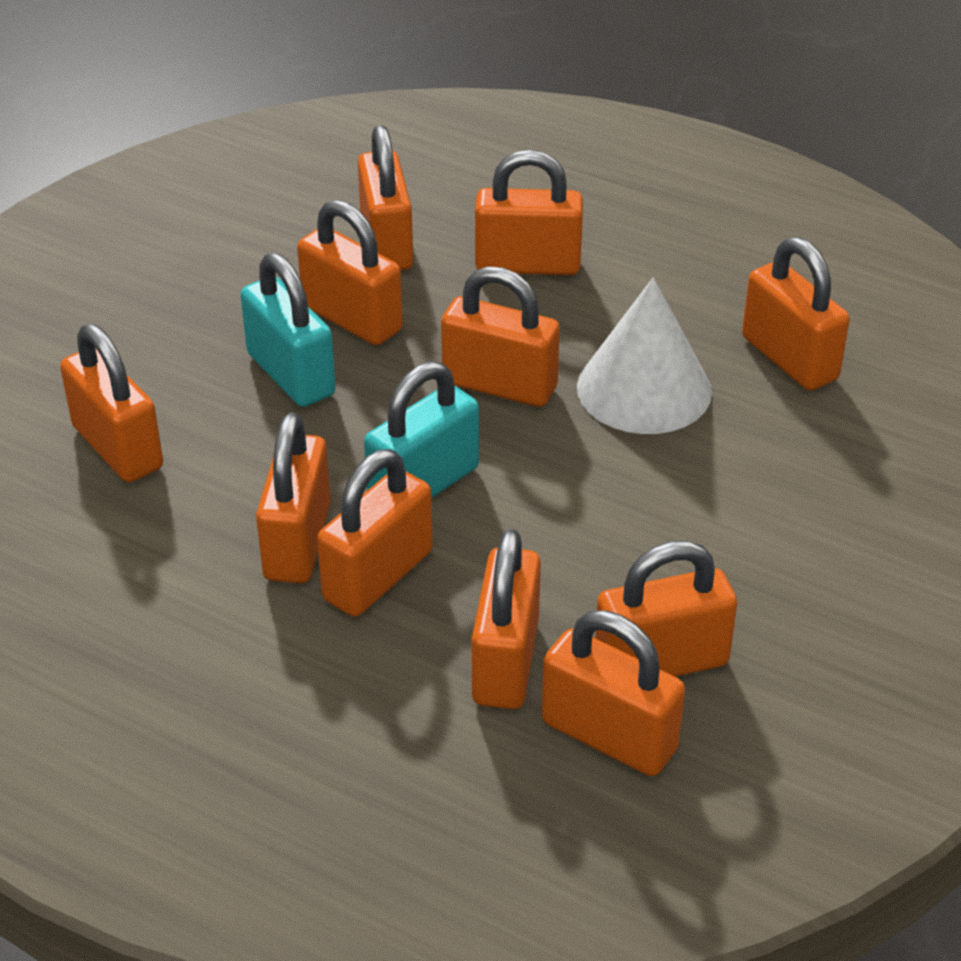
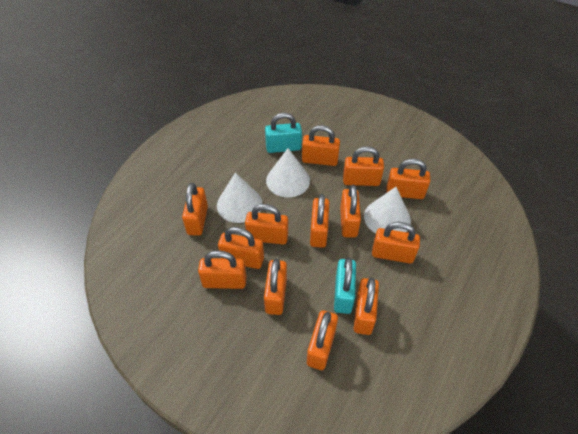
orange padlock: [60,324,163,482] [256,413,331,583] [297,200,403,345] [317,449,433,617] [358,125,413,270] [441,266,560,407] [472,529,541,709] [475,150,583,275] [542,610,685,776] [595,540,737,677] [742,237,850,391] = 11 -> [182,183,208,236] [198,250,247,289] [218,227,264,269] [245,204,288,245] [264,259,287,315] [302,125,340,166] [307,310,338,370] [310,194,329,248] [340,185,361,237] [343,146,384,186] [354,278,379,335] [372,222,420,264] [387,159,430,199] = 13
white cone: [577,278,712,434] = 1 -> [217,172,262,223] [266,148,310,197] [364,187,411,233] = 3

